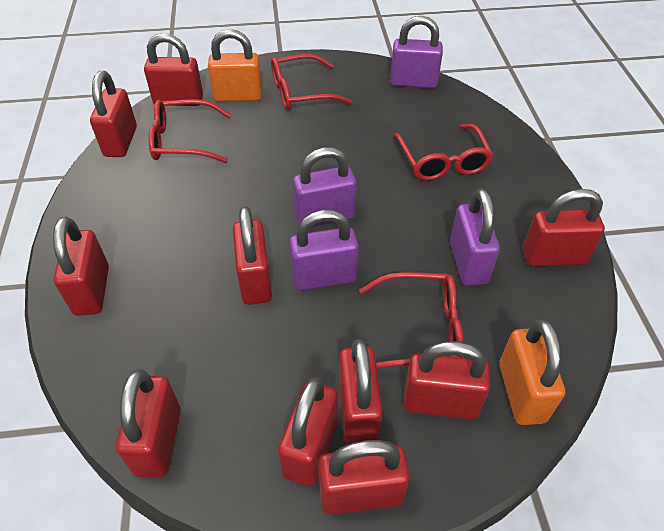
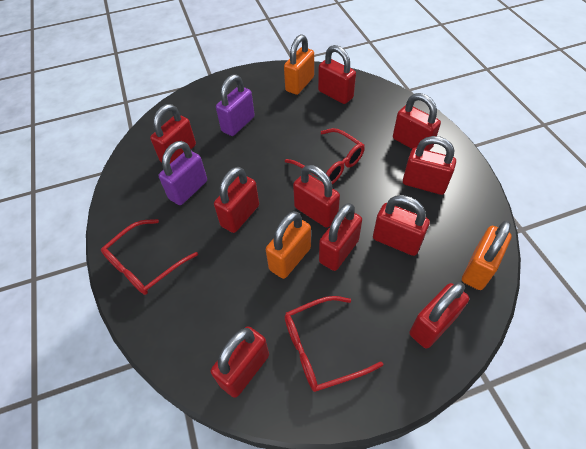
orange padlock: [208,29,262,102] [499,320,565,425] = 2 -> [266,211,311,279] [284,34,314,95] [462,221,512,290] = 3
purple padlock: [289,210,359,291] [293,147,357,227] [390,16,443,89] [450,189,500,286] = 4 -> [159,141,207,205] [216,74,255,136] = 2
red glasses: [148,99,231,163] [271,54,352,110] [359,272,464,369] [394,124,493,181] = 4 -> [101,219,198,295] [285,128,365,184] [285,296,383,392] = 3

